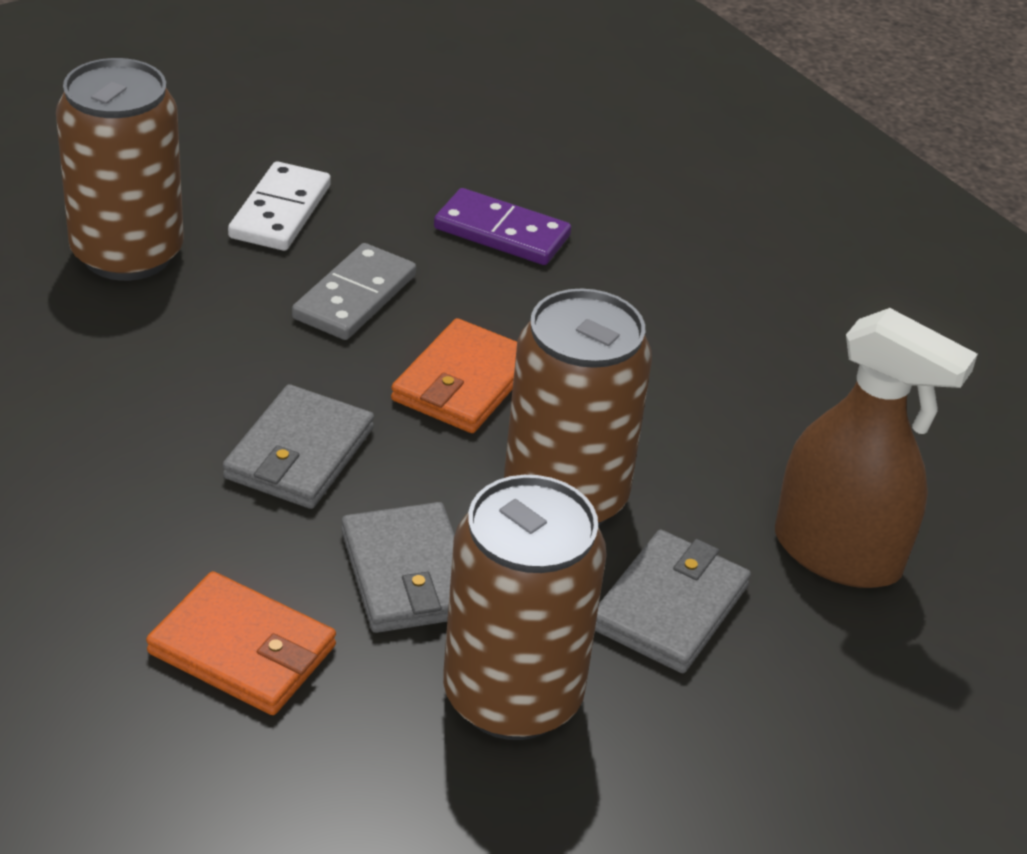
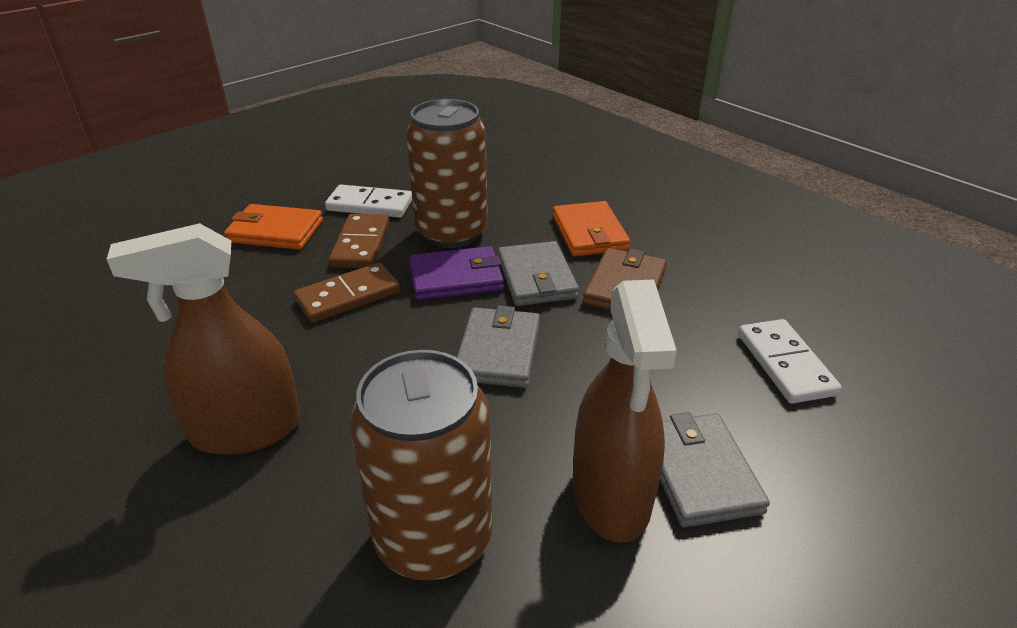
brown can: [56,58,184,281] [443,475,607,740] [504,289,652,525] = 3 -> [350,350,492,581] [406,99,488,248] = 2
brown domino: none = 0 -> [294,263,400,323] [329,214,390,268] = 2
brown spray bottle: [775,308,978,588] = 1 -> [107,223,301,455] [572,280,677,543] = 2
brown wallet: none = 0 -> [583,248,667,310] = 1
grey domino: [292,243,416,340] = 1 -> none = 0
purple domino: [434,188,571,265] = 1 -> none = 0
purple wallet: none = 0 -> [409,246,504,301] = 1
white domino: [228,161,331,251] = 1 -> [325,185,412,218] [738,319,842,404] = 2

